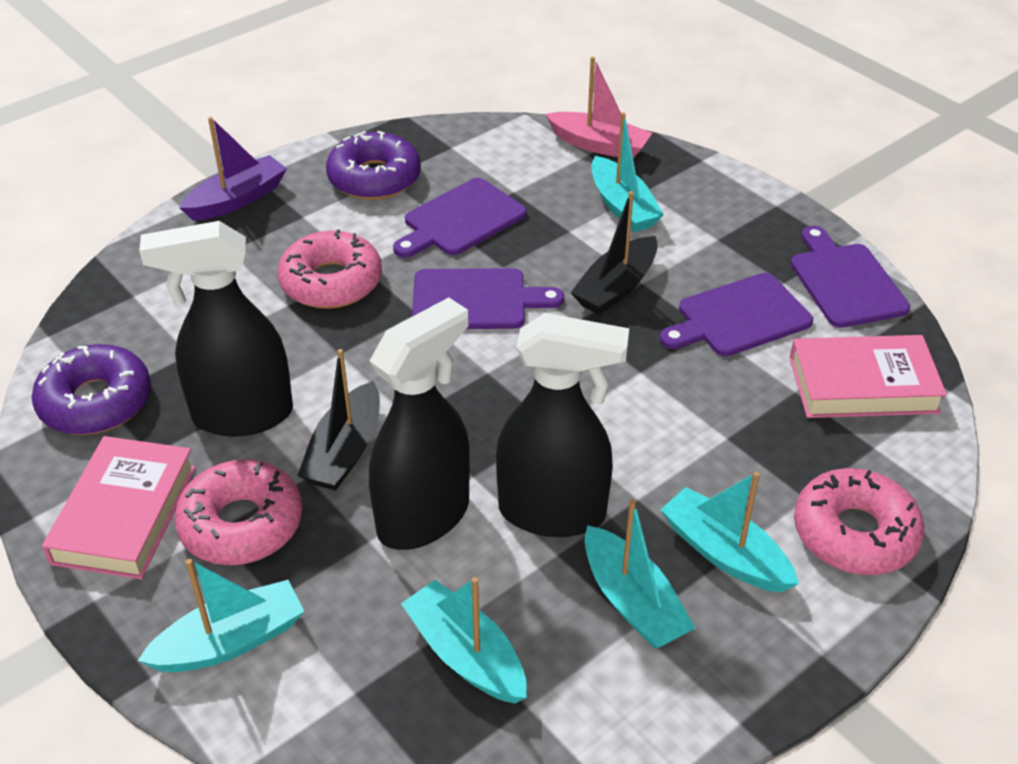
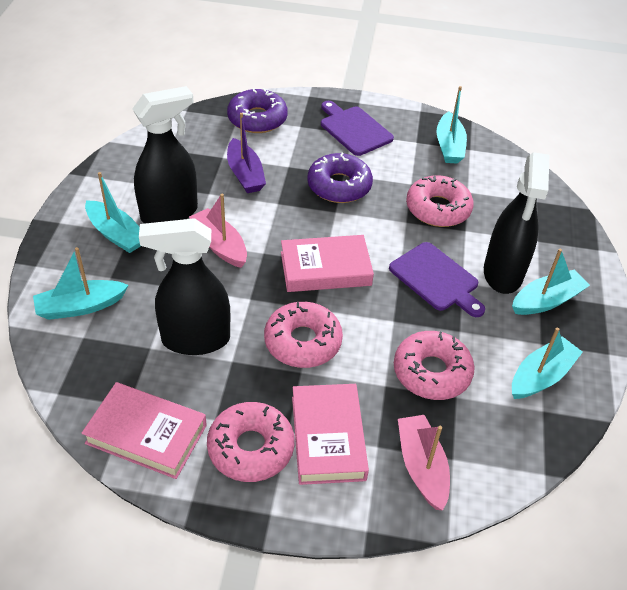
black boat: [297,349,380,491] [570,191,658,315] = 2 -> none = 0
pink boat: [546,57,652,158] = 1 -> [189,194,247,268] [398,415,450,510] = 2
pink book: [42,436,196,579] [789,335,947,418] = 2 -> [81,382,207,479] [281,235,374,292] [292,384,369,485] = 3
pink donut: [174,459,302,565] [277,229,382,309] [794,468,924,575] = 3 -> [207,402,295,482] [264,302,343,368] [394,331,475,400] [406,175,474,227] = 4
purple cutting board: [393,178,527,258] [412,268,564,329] [660,273,813,356] [791,226,910,328] = 4 -> [321,101,394,156] [389,242,485,317] = 2

